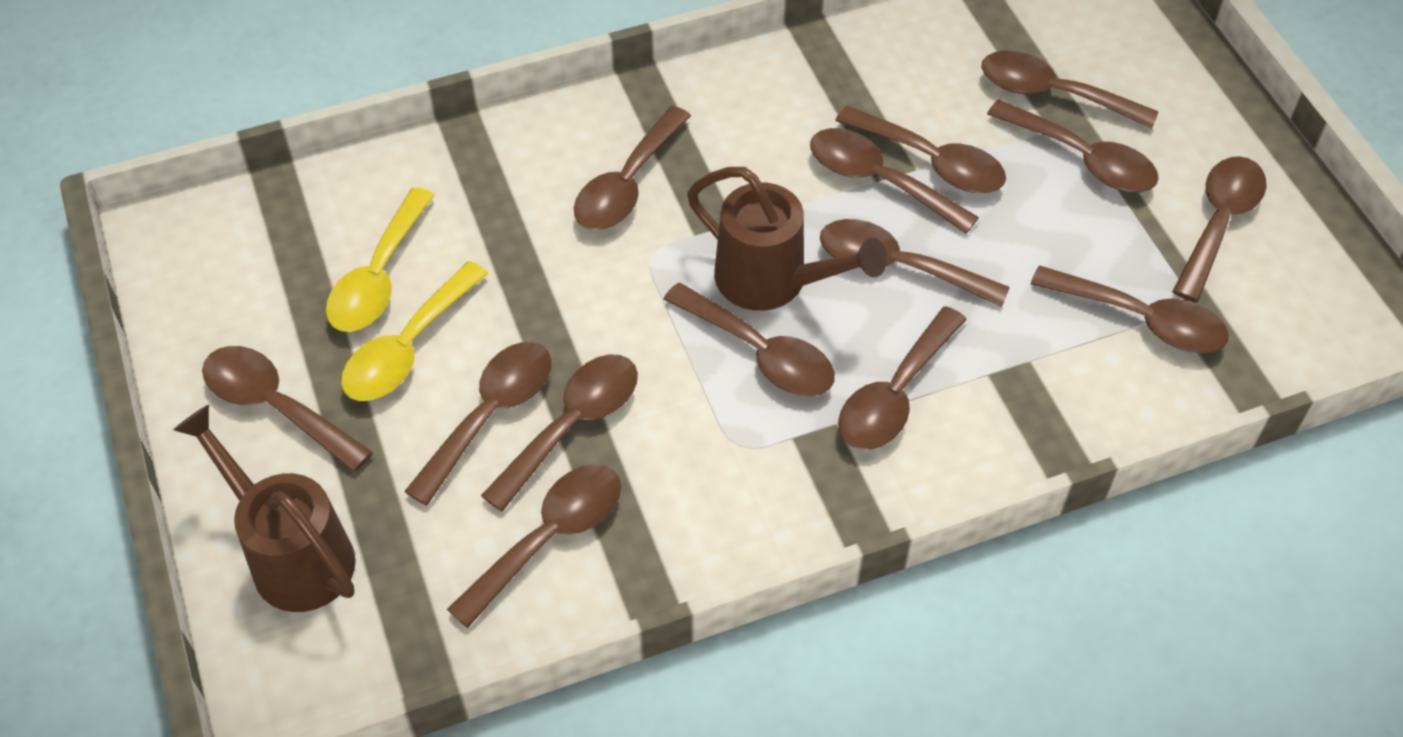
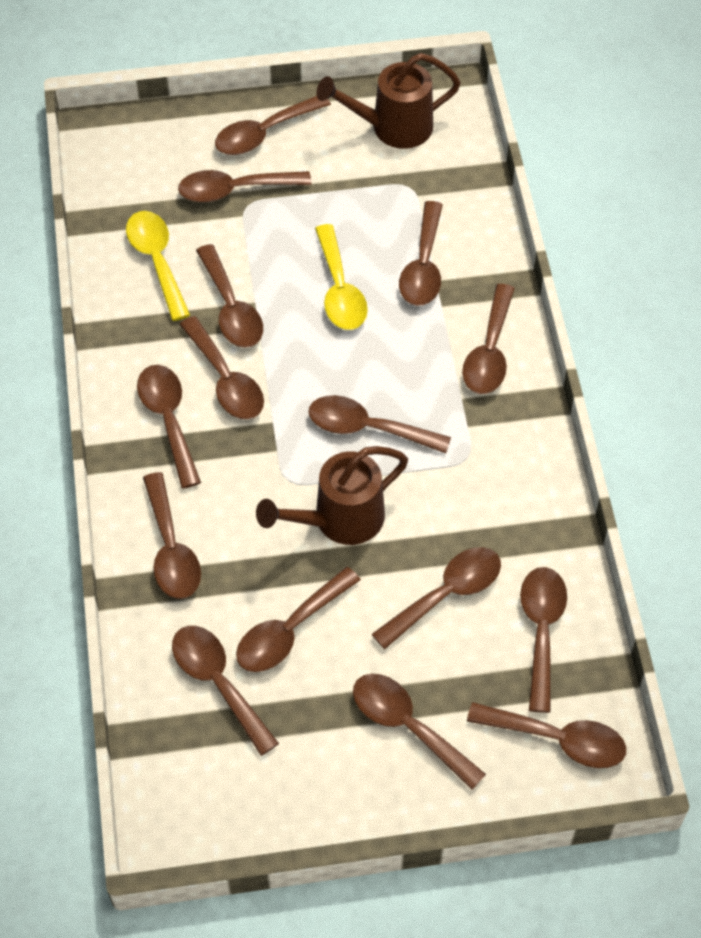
brown spoon: [202,346,373,472] [404,342,551,506] [447,464,621,628] [481,354,638,512] [574,106,691,230] [663,283,835,396] [810,128,979,234] [820,219,1010,307] [835,106,1006,193] [838,306,967,450] [981,51,1159,128] [987,99,1159,192] [1031,265,1229,353] [1172,156,1267,302] = 14 -> [137,365,201,489] [143,472,201,599] [172,626,279,756] [178,170,312,202] [179,316,264,419] [196,244,263,348] [215,96,331,155] [236,567,361,672] [309,395,451,453] [353,674,486,790] [372,547,501,649] [399,201,443,306] [462,284,515,394] [467,702,626,768] [520,567,567,713] = 15

